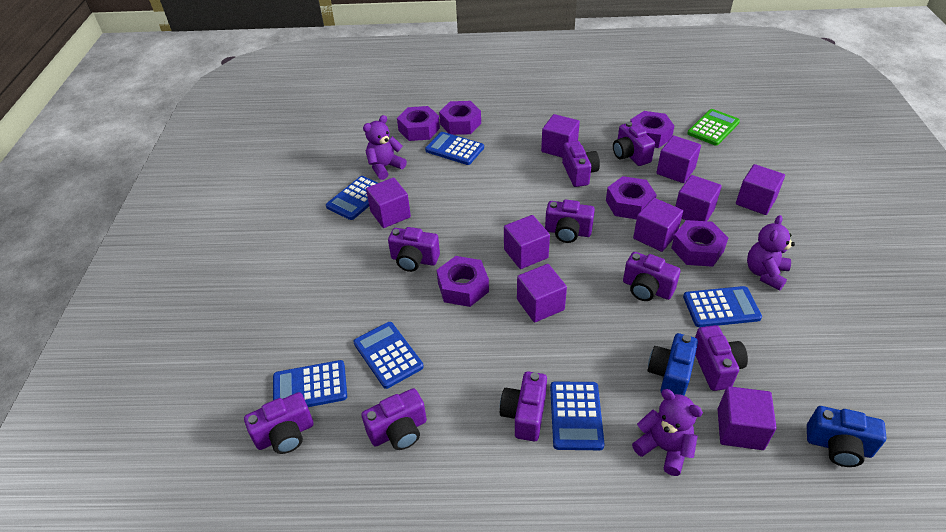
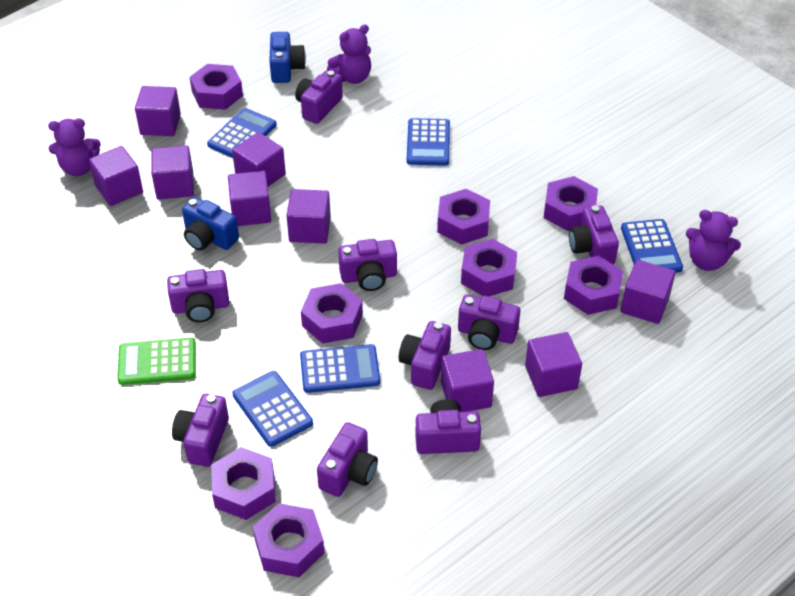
blue calculator: [273,360,347,407] [326,176,378,220] [353,322,424,389] [425,132,484,165] [550,381,605,450] [683,286,762,327] = 6 -> [207,108,277,158] [232,371,313,447] [300,344,380,393] [407,118,450,166] [621,219,683,273] = 5
purple nut: [397,106,440,141] [436,256,489,307] [439,101,481,135] [606,176,657,219] [630,111,674,148] [671,220,728,267] = 6 -> [190,64,243,110] [211,447,276,520] [253,503,324,577] [301,283,363,344] [437,189,490,245] [461,239,517,296] [544,176,598,231] [564,256,623,315] = 8

